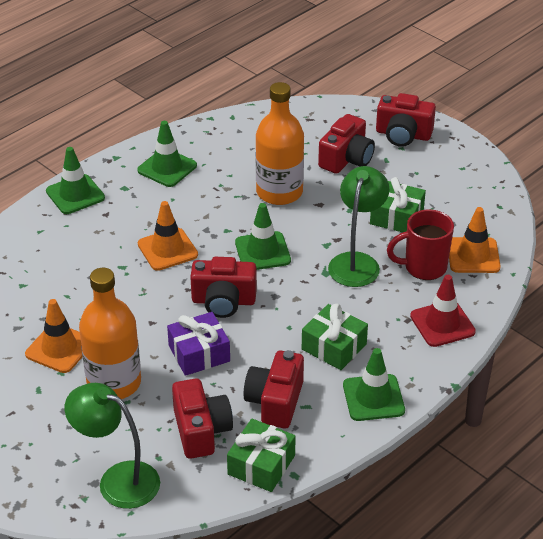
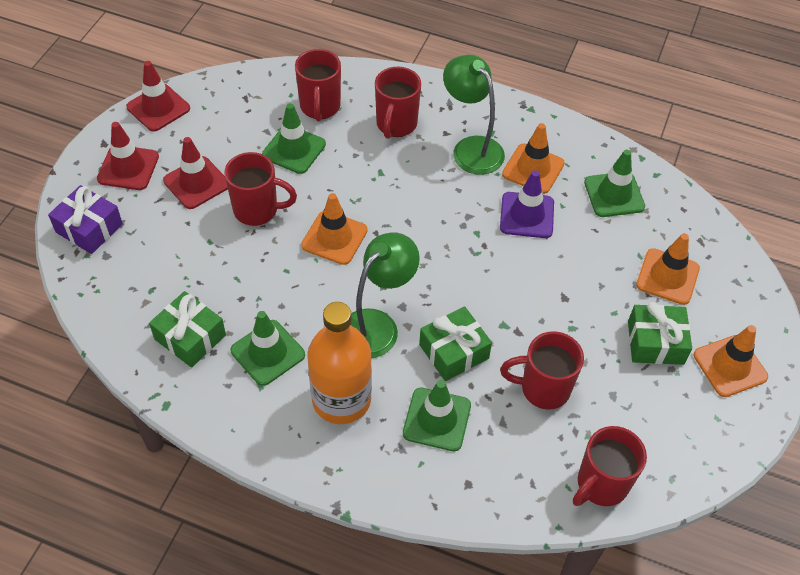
orange bottle: [79,268,141,399] [256,82,304,205] = 2 -> [308,302,372,424] = 1
orange traffic cone: [25,299,82,373] [138,201,198,271] [449,207,501,273] = 3 -> [301,193,368,265] [502,123,565,194] [636,233,700,305] [694,325,768,397] = 4
purple traffic cone: none = 0 -> [500,170,554,238] = 1
red camera: [172,379,233,459] [190,257,257,318] [243,350,304,428] [318,114,375,174] [376,93,436,147] = 5 -> none = 0
red mug: [387,209,454,280] = 1 -> [224,152,297,226] [295,49,341,121] [375,67,421,139] [500,331,584,409] [573,426,647,506] = 5
red traffic cone: [410,275,476,347] = 1 -> [97,122,159,190] [126,61,190,132] [163,137,228,209] = 3

